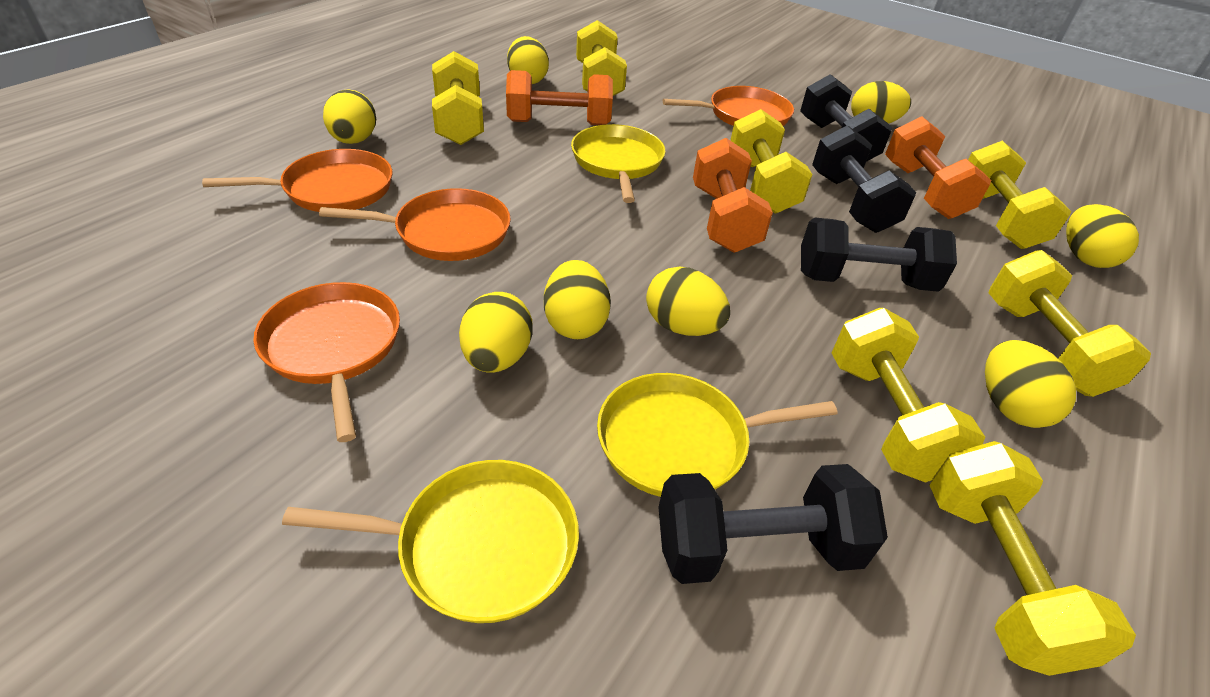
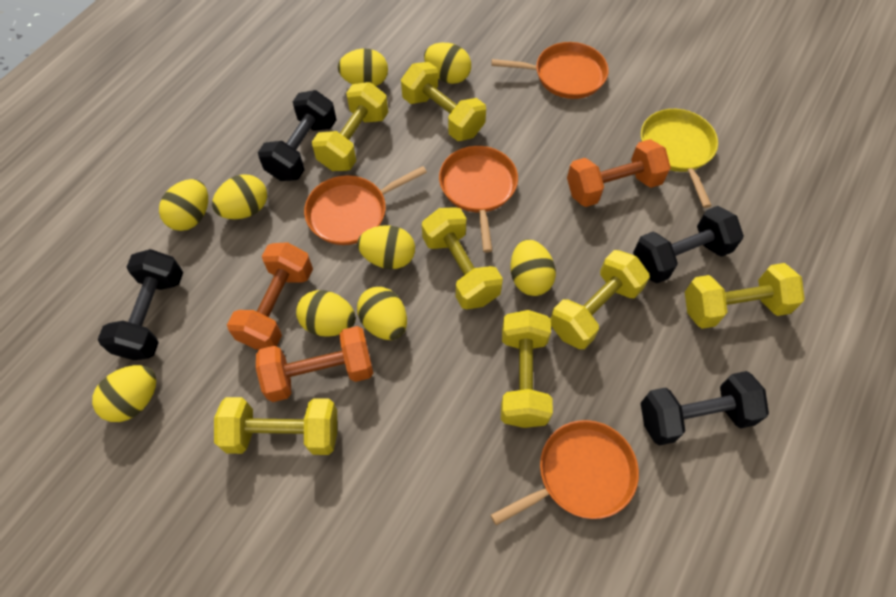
yellow egg: [323,89,376,144] [459,292,533,373] [507,36,549,84] [544,260,611,339] [646,267,730,336] [851,81,911,124] [985,340,1076,428] [1066,204,1139,268] = 8 -> [92,365,156,422] [159,179,208,231] [212,174,267,219] [296,290,356,337] [338,49,388,86] [357,226,415,269] [357,287,407,340] [424,43,471,84] [510,240,556,296] = 9
yellow pan: [282,460,579,623] [571,124,665,203] [597,373,837,497] = 3 -> [641,109,718,208] = 1

